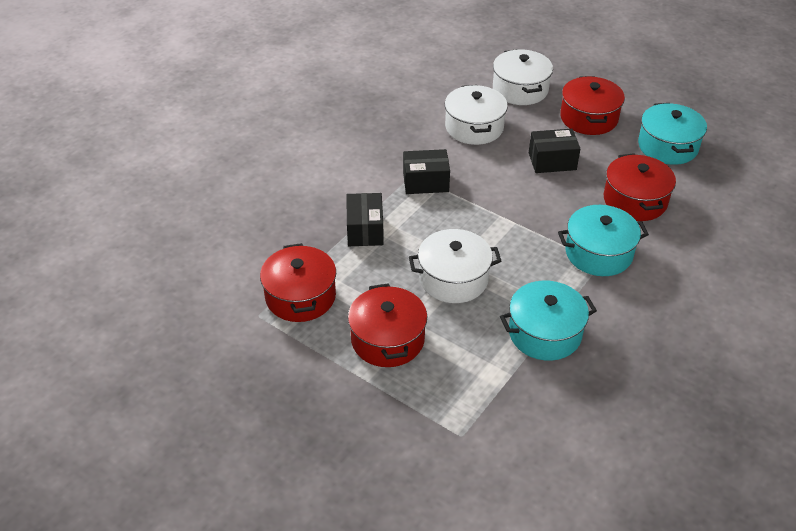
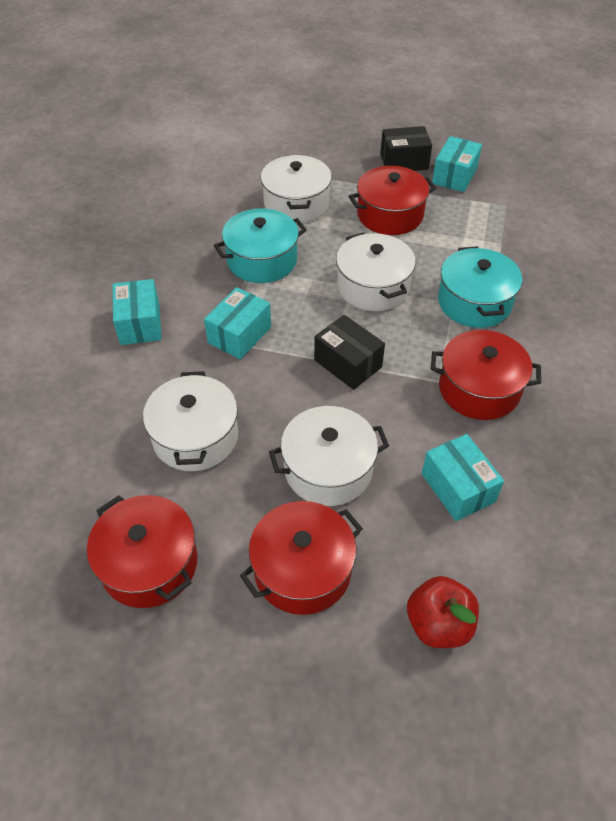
black box: [346,193,384,246] [403,149,450,194] [529,129,580,173] = 3 -> [314,315,385,390] [380,126,432,171] = 2
red apple: none = 0 -> [407,576,479,648] = 1
turquoise box: none = 0 -> [113,279,162,345] [204,287,271,360] [422,434,504,521] [432,136,482,192] = 4
turquoise pot: [500,281,597,361] [558,205,649,276] [638,103,707,165] = 3 -> [214,208,307,283] [438,246,522,328] = 2
white pot: [409,229,501,303] [445,85,508,145] [493,49,553,105] = 3 -> [143,371,238,471] [261,155,332,223] [269,406,389,506] [336,232,416,311] = 4

